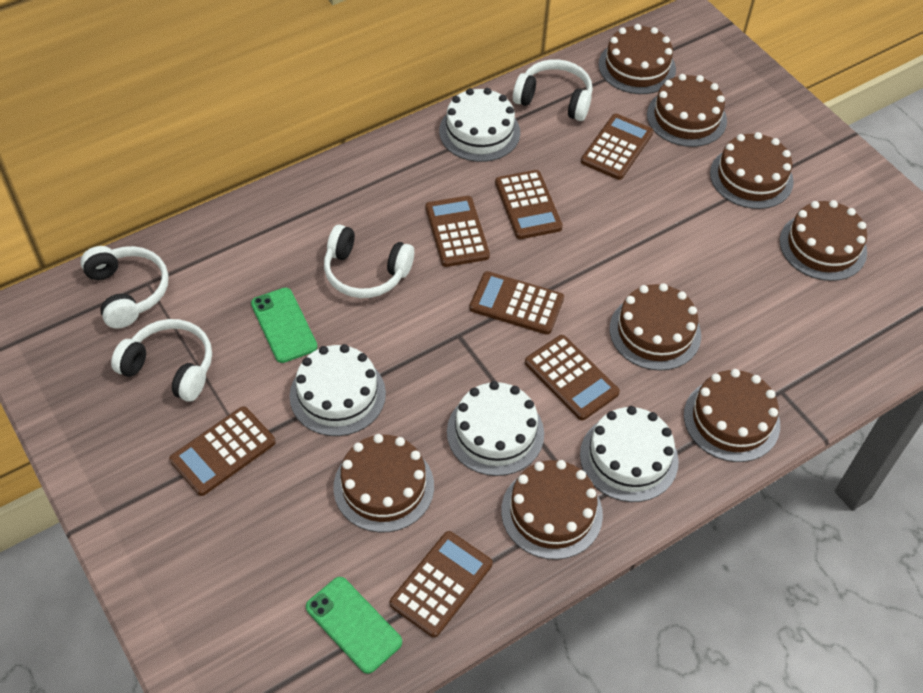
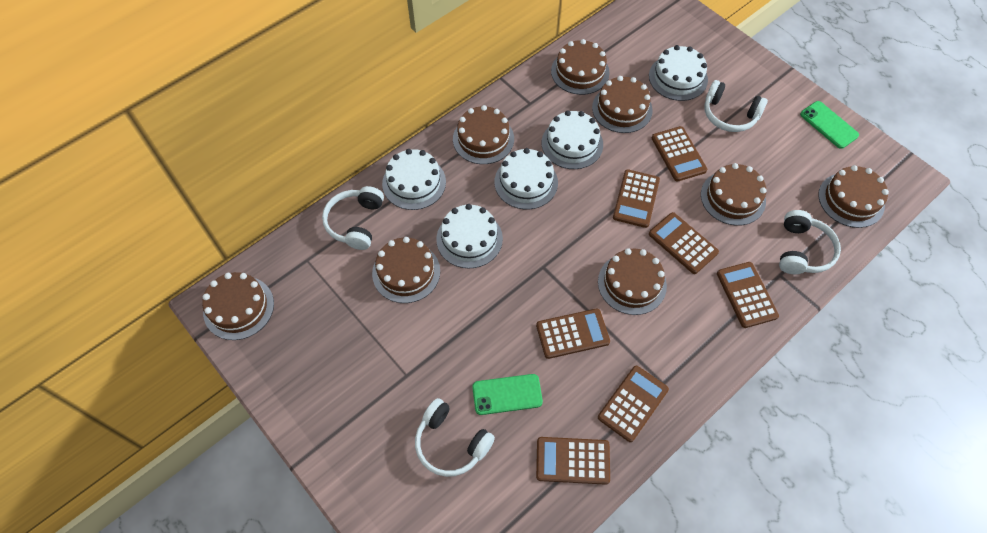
white cake: [290,344,386,436] [439,88,520,162] [447,381,544,476] [580,406,679,502] = 4 -> [382,149,446,210] [436,204,503,269] [494,148,558,209] [542,110,603,169] [649,45,708,101] = 5

